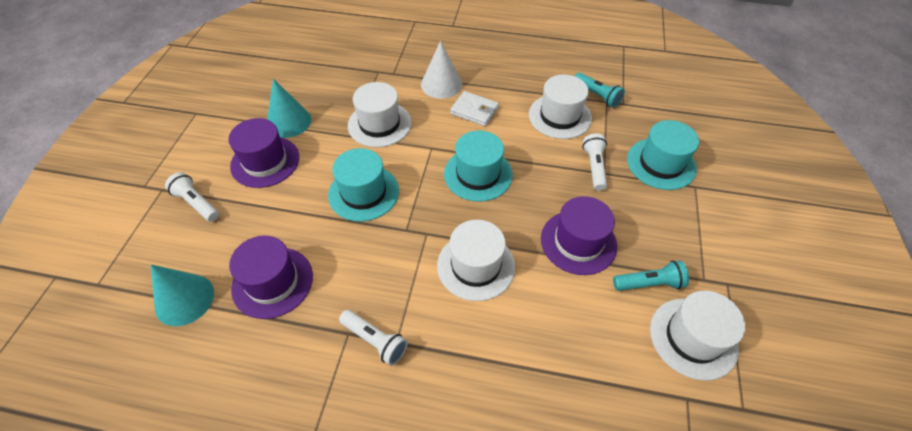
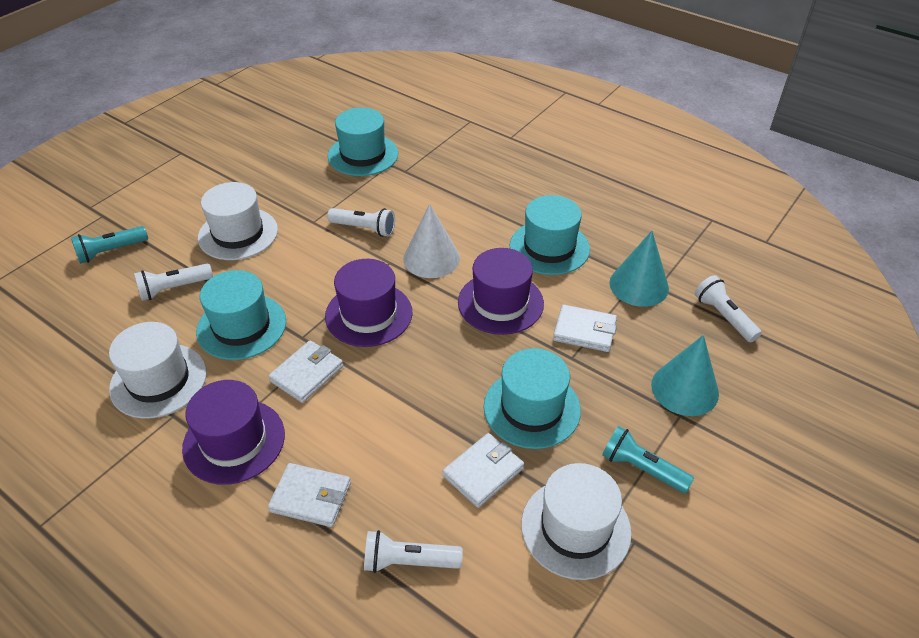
turquoise hat: [328,148,399,222] [444,130,513,202] [627,120,699,190] = 3 -> [196,270,286,360] [328,107,398,176] [484,348,581,449] [510,195,590,275] = 4
white flashlight: [165,172,219,222] [339,310,408,366] [582,133,607,191] = 3 -> [134,263,213,301] [327,208,395,237] [364,530,463,573] [695,275,762,342] = 4
white hat: [348,82,412,147] [437,220,515,301] [529,74,592,139] [650,291,745,381] = 4 -> [109,322,207,419] [198,182,278,260] [521,463,632,580] = 3
white wallet: [450,91,499,126] = 1 -> [268,340,343,403] [268,463,351,527] [442,433,524,508] [553,304,617,352] = 4

